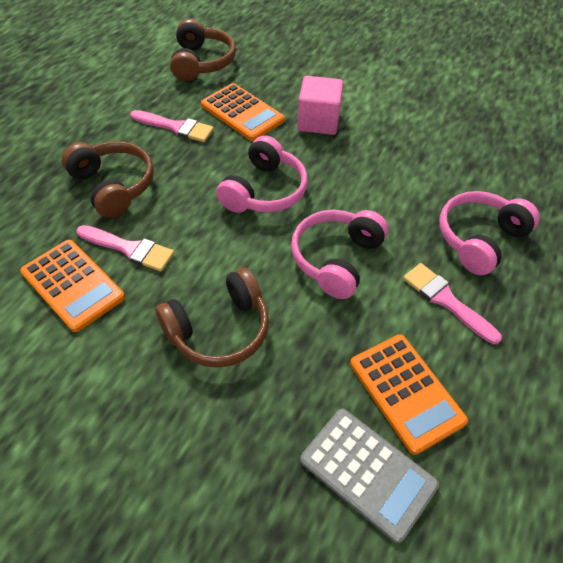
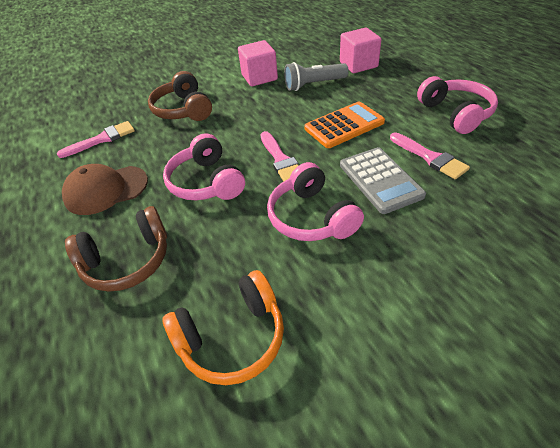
brown cap: none = 0 -> [62,164,148,215] = 1
brown headphones: [62,141,154,218] [156,268,269,368] [170,18,236,81] = 3 -> [65,206,167,292] [148,71,212,121] = 2
grey flashlight: none = 0 -> [284,62,349,91] = 1
orange calculator: [20,240,125,332] [201,83,285,141] [350,334,468,455] = 3 -> [305,102,385,148] = 1
orange headphones: none = 0 -> [162,270,284,385] = 1
pink cube: [297,76,343,135] = 1 -> [238,40,278,87] [340,28,381,73] = 2

